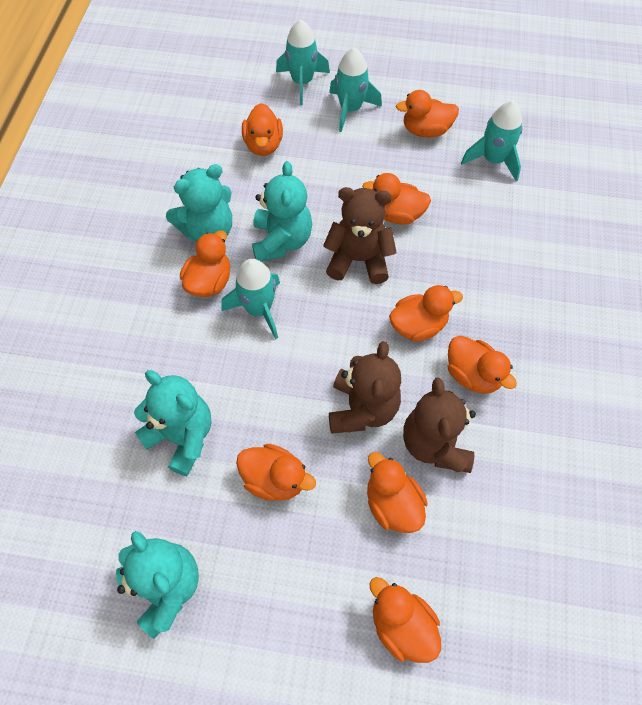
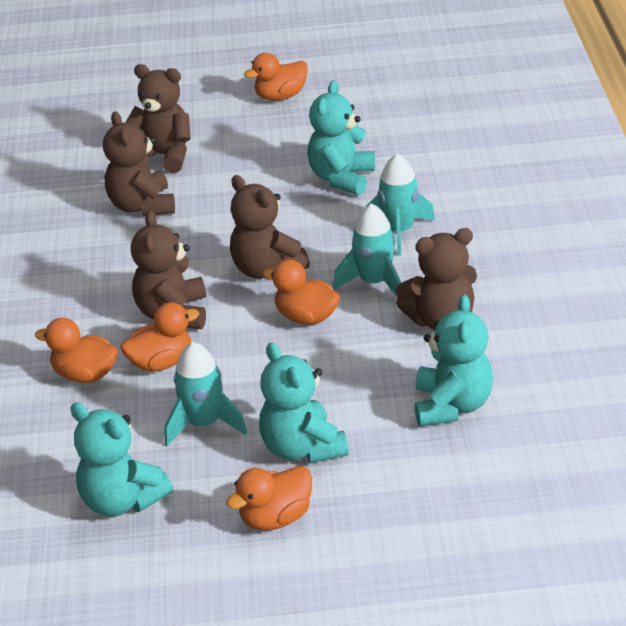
brown teddy bear: [323,187,397,284] [329,341,401,434] [403,378,476,473] = 3 -> [103,111,175,216] [125,64,191,173] [131,210,206,329] [230,175,310,279] [396,228,477,330] = 5
orange duck: [180,230,230,297] [236,444,316,501] [242,103,283,156] [362,173,431,225] [367,452,428,533] [369,577,441,663] [389,285,463,342] [396,90,459,137] [448,336,517,394] = 9 -> [35,318,118,383] [120,302,199,372] [226,466,312,531] [244,53,308,101] [263,259,340,325] = 5
turquoise rocket: [222,259,280,339] [276,19,330,105] [329,48,382,132] [461,101,522,181] = 4 -> [165,342,247,446] [333,203,401,298] [366,154,435,256] = 3

